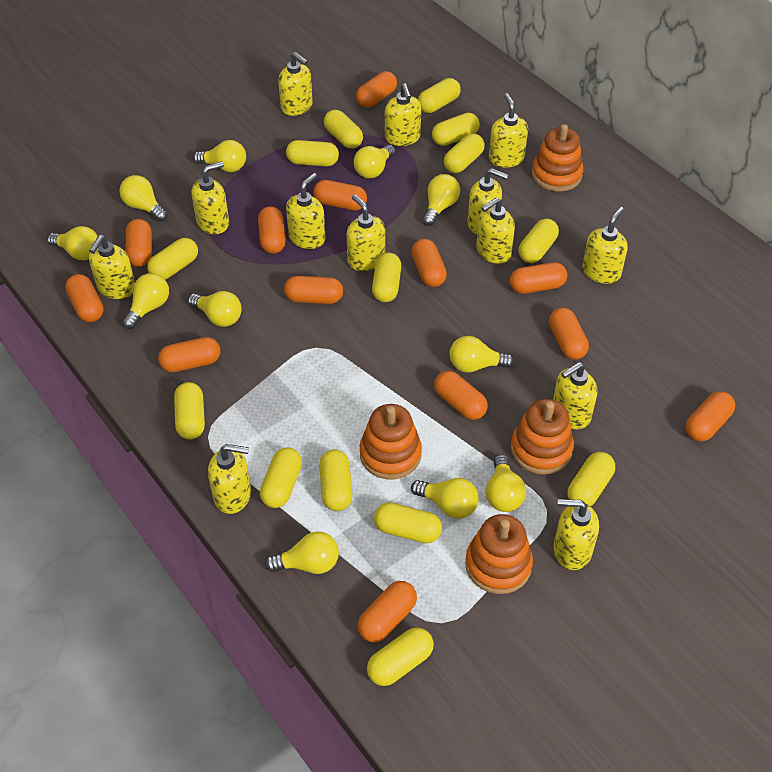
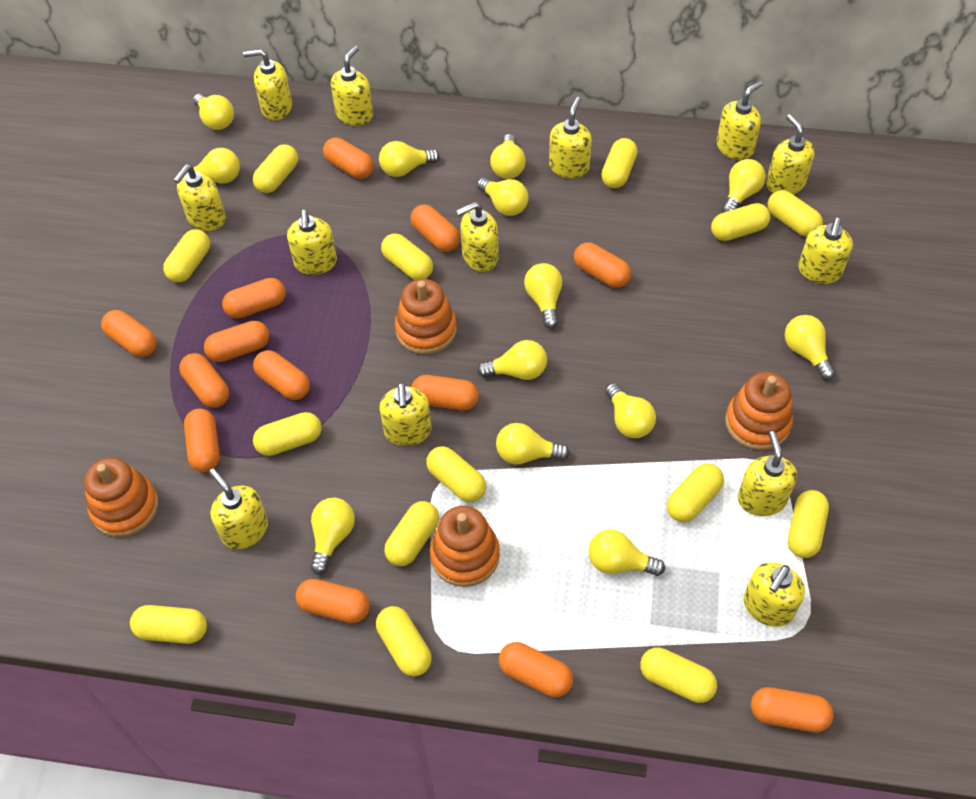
yellow light bulb: [47,226,98,260] [119,175,167,221] [123,273,169,329] [188,291,242,327] [193,140,246,172] [265,531,339,574] [354,145,395,178] [411,478,479,519] [423,174,460,226] [449,336,514,373] [486,454,526,512] = 11 -> [185,148,240,184] [193,93,234,130] [310,498,355,575] [379,141,440,177] [477,177,529,216] [477,340,547,380] [490,134,526,179] [496,423,570,465] [524,263,562,329] [588,529,665,576] [605,383,656,438] [722,159,766,213] [785,315,835,380] = 13

